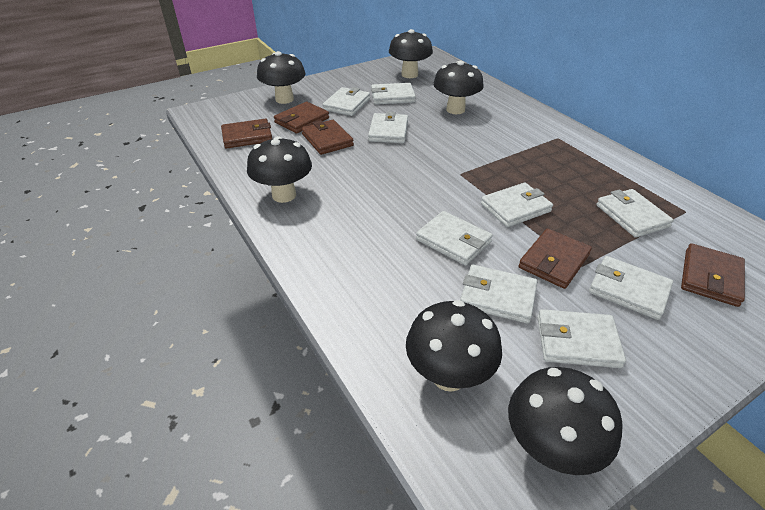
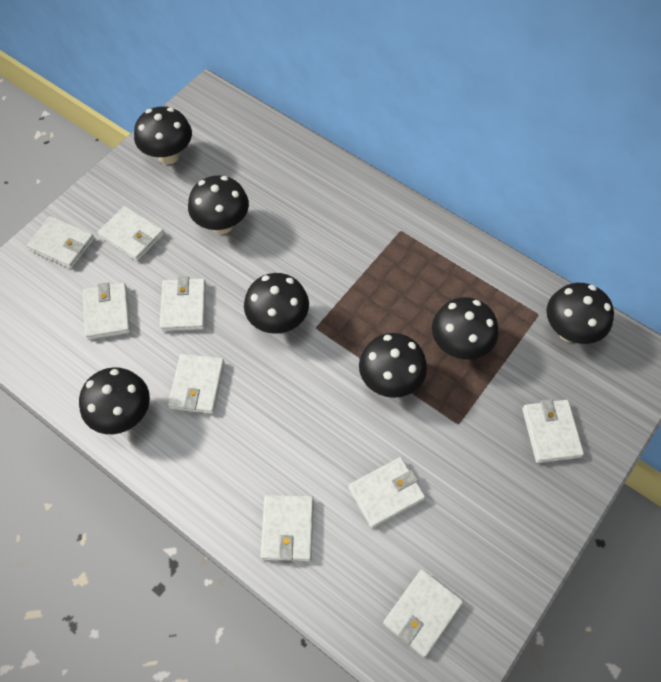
black mushroom: [247,136,312,203] [257,51,305,104] [389,29,433,78] [406,300,502,392] [433,61,484,114] [508,367,623,475] = 6 -> [79,367,150,434] [134,106,192,164] [188,175,249,234] [244,273,309,334] [359,333,427,398] [432,297,499,360] [546,283,614,344] = 7
brown wallet: [221,119,272,148] [274,102,329,134] [302,120,354,155] [519,228,592,289] [681,243,745,307] = 5 -> none = 0

